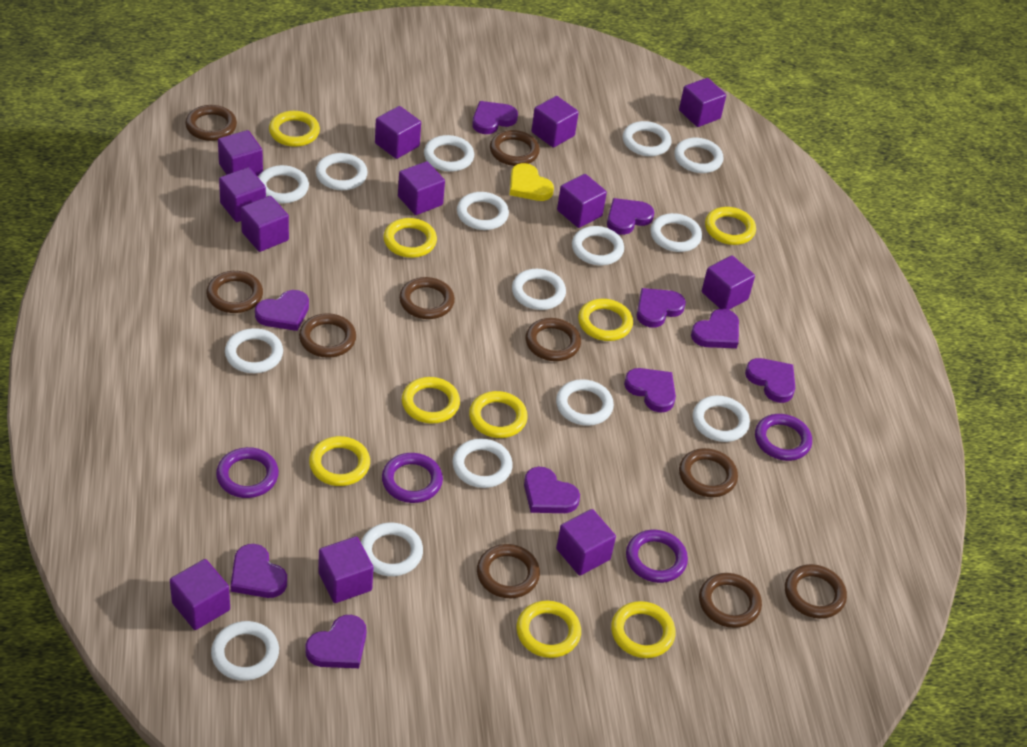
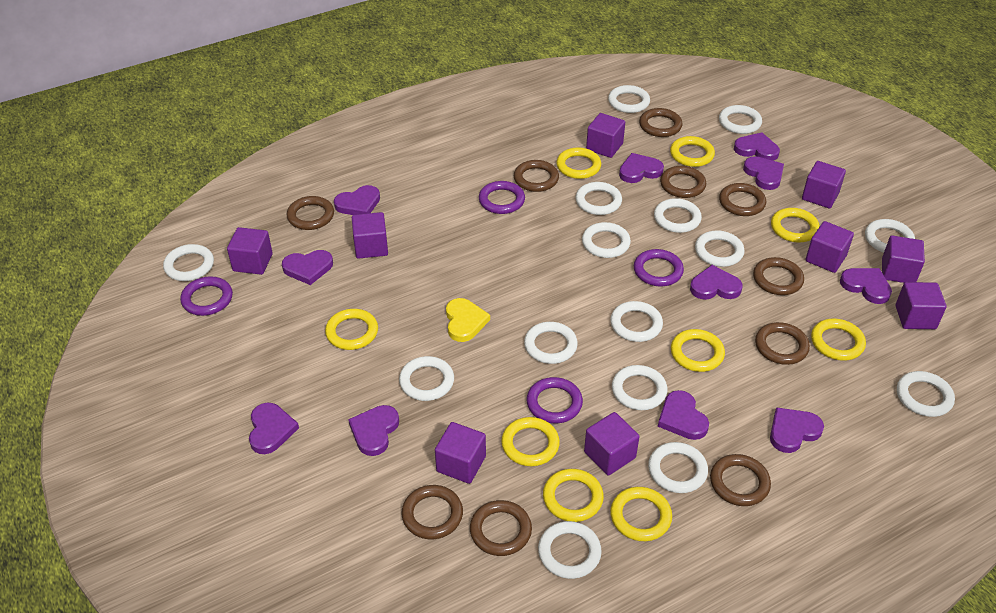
purple cube: [170,559,230,630] [218,130,263,176] [219,167,266,222] [241,196,289,252] [318,536,373,603] [375,106,421,159] [398,161,445,215] [531,96,579,148] [556,509,616,576] [557,174,607,228] [679,78,726,127] [702,255,755,310] = 12 -> [227,227,273,275] [352,212,388,259] [435,422,486,484] [584,412,640,475] [586,113,625,158] [802,161,846,208] [805,221,854,273] [882,235,925,283] [895,282,947,329] = 9
purple heart: [231,544,287,598] [255,290,309,331] [305,615,367,668] [472,101,518,134] [524,467,580,513] [607,198,654,235] [624,368,676,413] [637,288,686,328] [691,309,739,348] [745,358,795,403] = 10 -> [249,403,299,454] [282,250,333,285] [334,185,380,215] [348,405,399,456] [619,153,664,183] [658,390,709,440] [690,265,742,300] [734,132,780,161] [743,156,784,190] [770,407,824,453] [840,268,892,304] = 11

